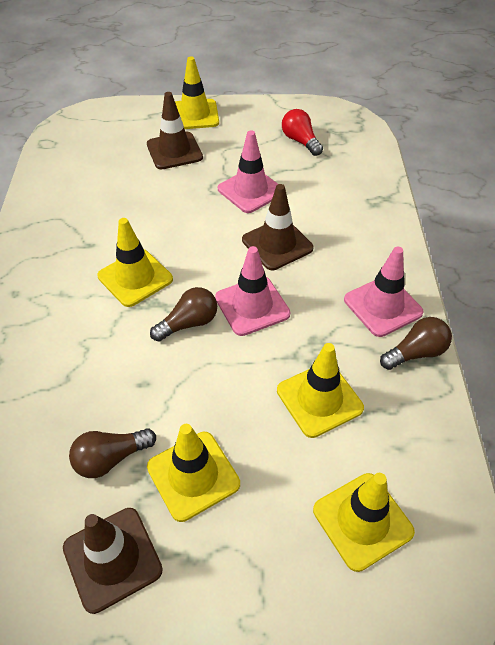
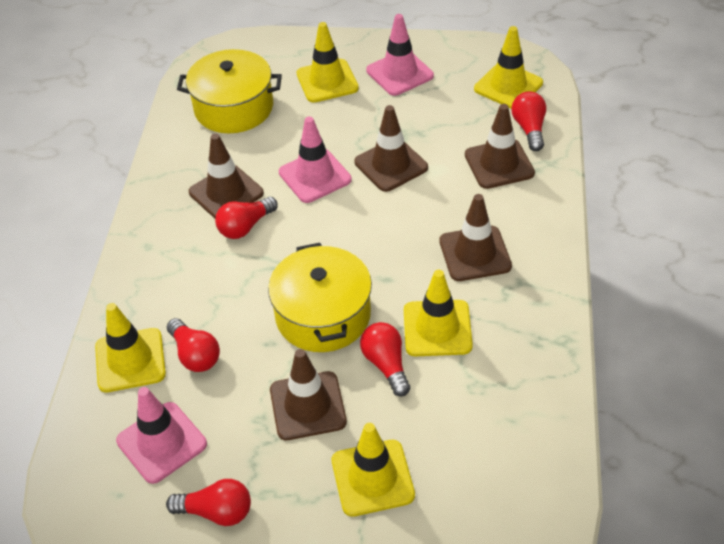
brown light bulb: [69,428,156,478] [150,287,217,342] [380,317,452,370] = 3 -> none = 0
brown traffic cone: [63,508,163,614] [147,92,203,169] [242,184,314,270] = 3 -> [189,133,264,218] [270,349,347,440] [354,105,428,192] [439,194,512,281] [465,104,535,189] = 5
red light bulb: [282,109,323,156] = 1 -> [166,479,251,526] [167,318,220,372] [215,197,278,239] [360,322,410,397] [511,91,546,151] = 5
yellow pot: none = 0 -> [177,49,282,133] [268,243,372,352] = 2

